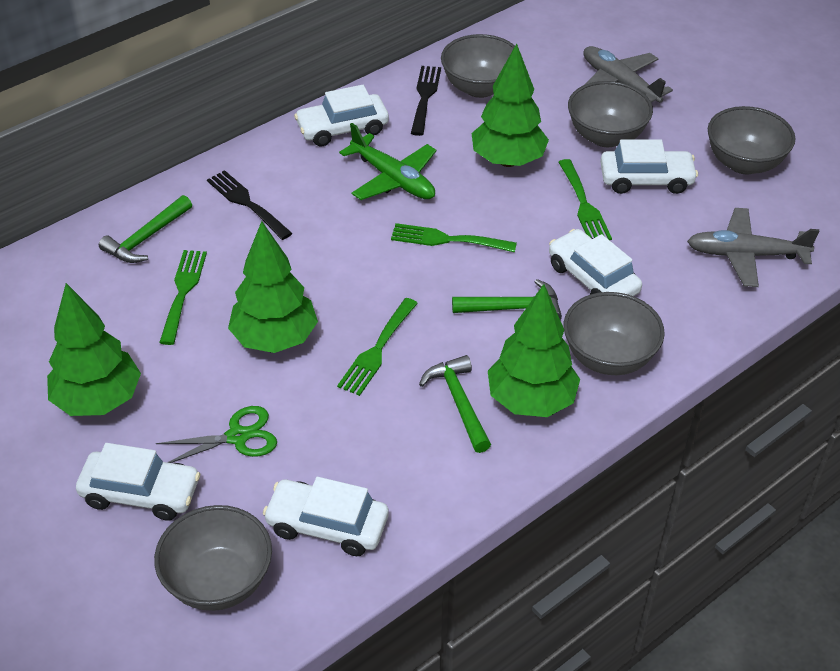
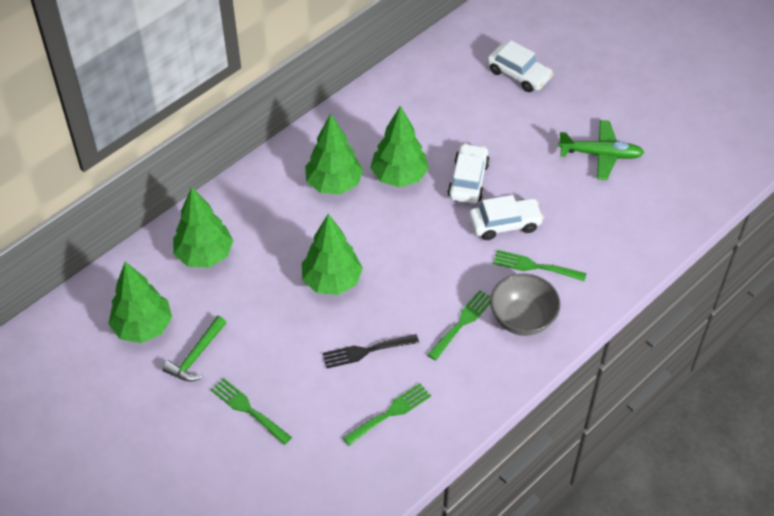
black fork: [207,170,292,240] [411,66,441,136] = 2 -> [323,334,419,368] = 1
green hammer: [99,195,192,263] [419,355,491,453] [452,279,562,320] = 3 -> [163,316,227,382] = 1
green scissors: [156,406,277,463] = 1 -> none = 0
green tree: [47,283,141,416] [228,221,318,353] [472,43,549,167] [488,284,580,417] = 4 -> [108,262,172,343] [173,187,233,268] [302,214,363,295] [305,114,363,194] [370,106,429,187] = 5
grey bowl: [154,505,272,611] [441,34,522,98] [564,292,665,375] [568,81,653,147] [708,106,796,174] = 5 -> [490,274,560,336] = 1
grey plane: [584,46,673,103] [687,208,819,287] = 2 -> none = 0
white car: [76,443,200,521] [263,477,389,556] [294,85,389,146] [549,229,642,296] [600,139,698,194] = 5 -> [448,143,490,203] [469,195,544,240] [487,40,553,92] = 3

